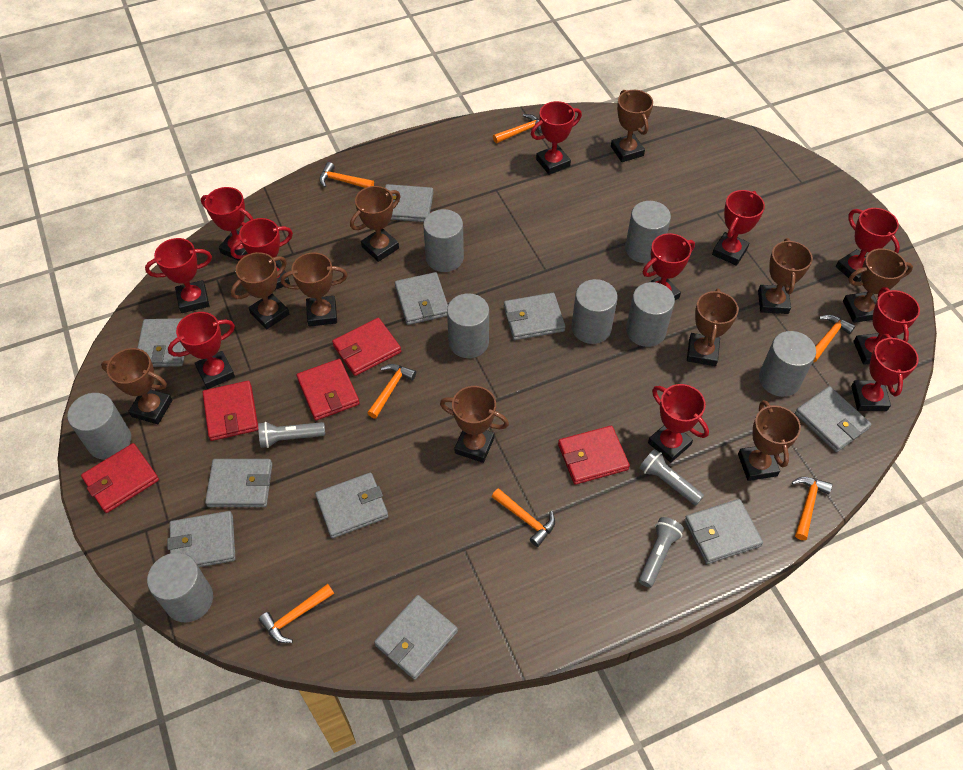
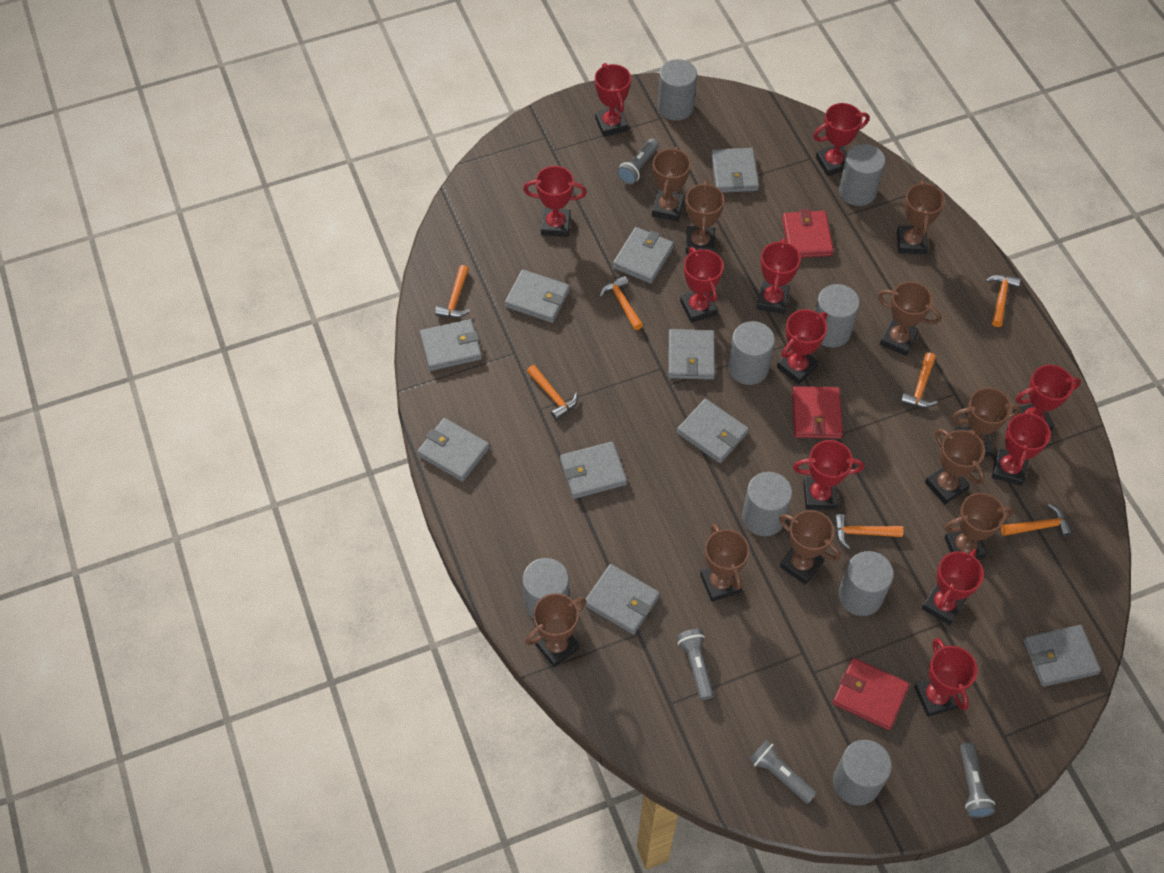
grey flashlight: [258,422,325,448] [639,449,704,505] [639,517,684,588] = 3 -> [617,138,659,184] [677,629,714,700] [749,740,817,804] [960,743,995,818] = 4
red wallet: [81,443,159,513] [203,381,258,441] [297,359,360,420] [332,318,401,376] [558,426,630,485] = 5 -> [782,209,834,258] [792,386,843,439] [833,658,909,730] = 3

